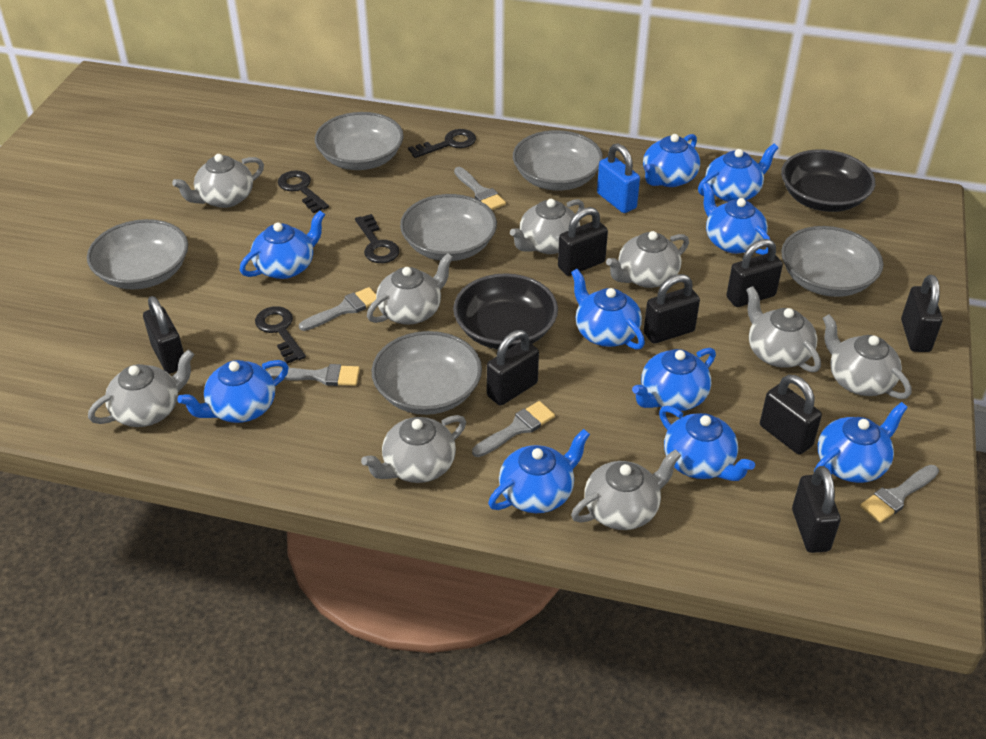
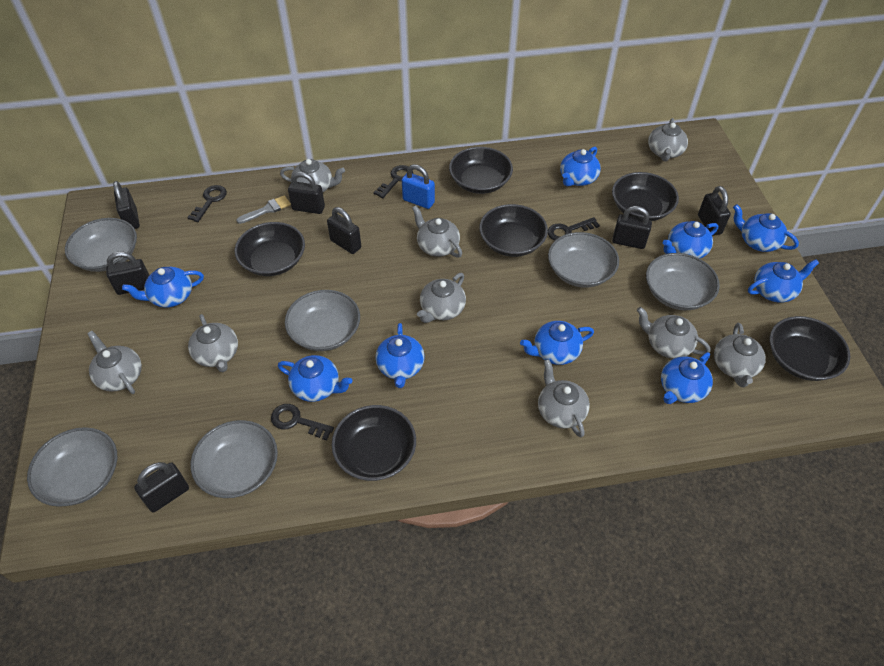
black bowl: [453,273,558,350] [781,150,875,212] = 2 -> [235,222,305,276] [331,405,416,481] [449,147,513,194] [479,204,548,257] [612,172,679,221] [769,316,850,381] = 6
black padlock: [143,296,184,374] [487,330,539,406] [558,207,608,276] [644,274,700,344] [726,239,783,307] [760,375,822,454] [792,466,841,553] [901,275,943,352] = 8 -> [106,251,149,295] [113,181,140,229] [134,462,189,512] [288,172,325,214] [327,207,361,254] [612,206,652,249] [698,186,731,236] = 7
blue teapot: [177,360,289,423] [240,210,325,279] [488,429,590,513] [571,269,645,350] [632,348,716,411] [643,134,700,187] [659,406,755,481] [698,144,778,202] [702,182,770,255] [814,402,908,483] = 10 -> [122,267,204,308] [278,355,353,402] [375,323,425,388] [520,321,594,365] [560,147,601,187] [661,352,713,404] [663,221,718,259] [733,204,799,252] [748,259,819,303] = 9
grey brush: [268,364,360,386] [299,287,376,331] [454,167,506,210] [472,401,555,457] [860,465,939,523] = 5 -> [236,195,291,224] = 1

